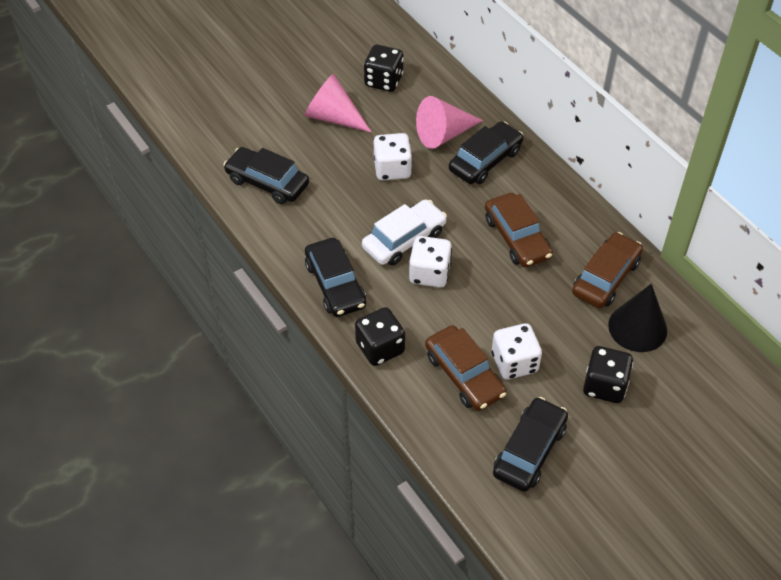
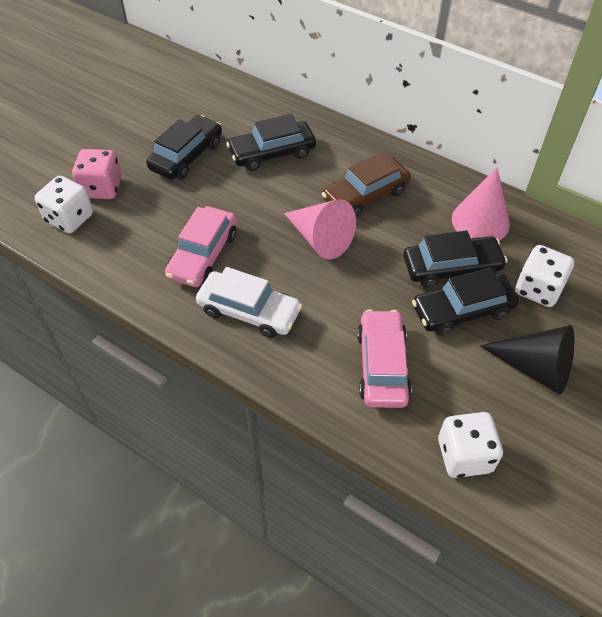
black dice: [355,307,405,366] [364,45,404,92] [583,346,633,403] = 3 -> none = 0
brown car: [425,325,506,411] [485,193,553,267] [572,232,643,308] = 3 -> [322,152,411,217] = 1
pink car: none = 0 -> [165,206,237,287] [357,309,412,408] = 2
pink dice: none = 0 -> [72,149,122,199] = 1

